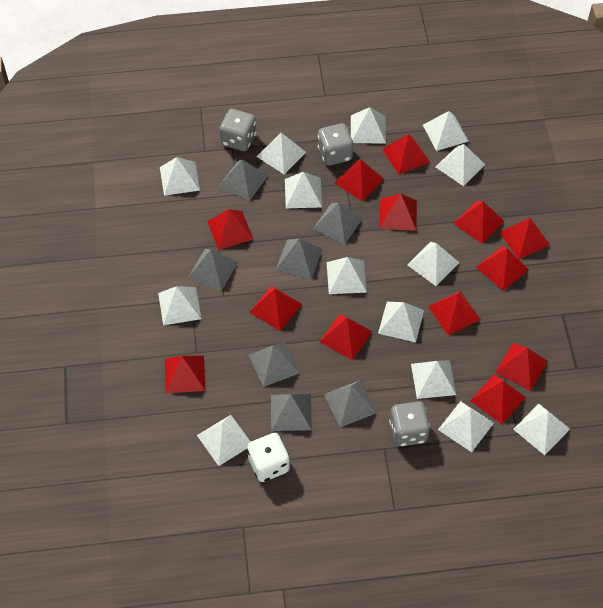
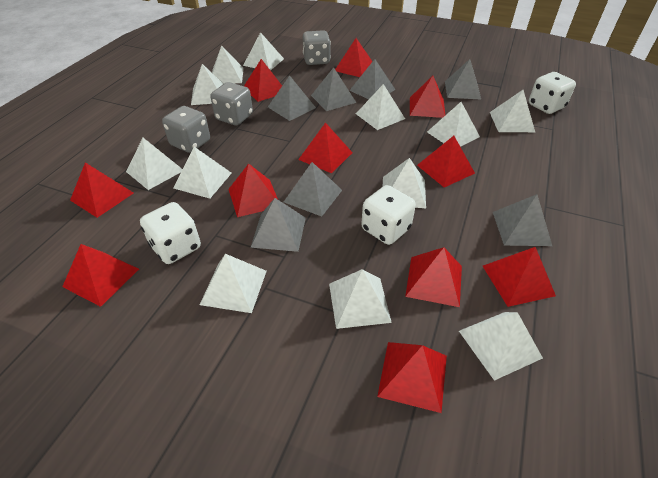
red pyramid: [165,356,206,394] [207,209,254,250] [249,286,302,331] [320,314,372,360] [334,159,384,202] [380,193,417,231] [382,134,430,175] [428,291,481,335] [453,201,504,244] [470,374,526,424] [476,246,529,291] [495,343,548,391] [499,218,550,259] = 13 -> [62,244,139,307] [70,163,134,218] [228,164,278,217] [244,59,282,102] [298,122,353,173] [335,38,373,77] [377,342,447,413] [405,247,462,307] [410,76,445,118] [417,136,475,187] [483,247,556,307] = 11
white dice: [247,433,290,482] = 1 -> [140,202,201,264] [361,185,416,245] [529,72,576,114] = 3
white pyramid: [158,286,201,325] [160,157,200,196] [197,415,251,466] [257,133,306,174] [285,172,322,208] [327,257,367,294] [351,107,386,144] [378,302,424,342] [407,242,460,286] [411,360,456,399] [423,111,469,151] [436,144,485,186] [438,401,494,452] [513,404,570,455] = 14 -> [126,138,182,190] [174,147,232,199] [191,64,223,105] [200,254,267,313] [212,45,244,84] [243,32,284,71] [329,269,392,329] [356,84,405,130] [382,158,426,208] [427,102,480,147] [459,312,543,381] [490,90,535,132] = 12

